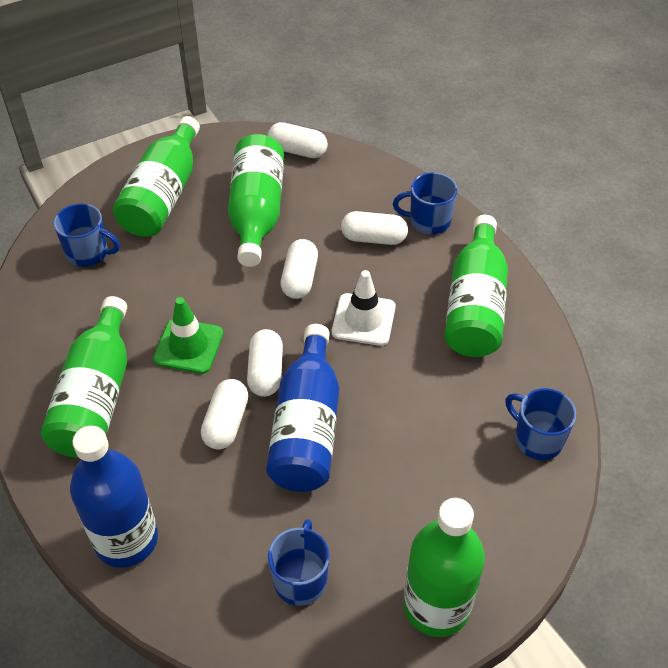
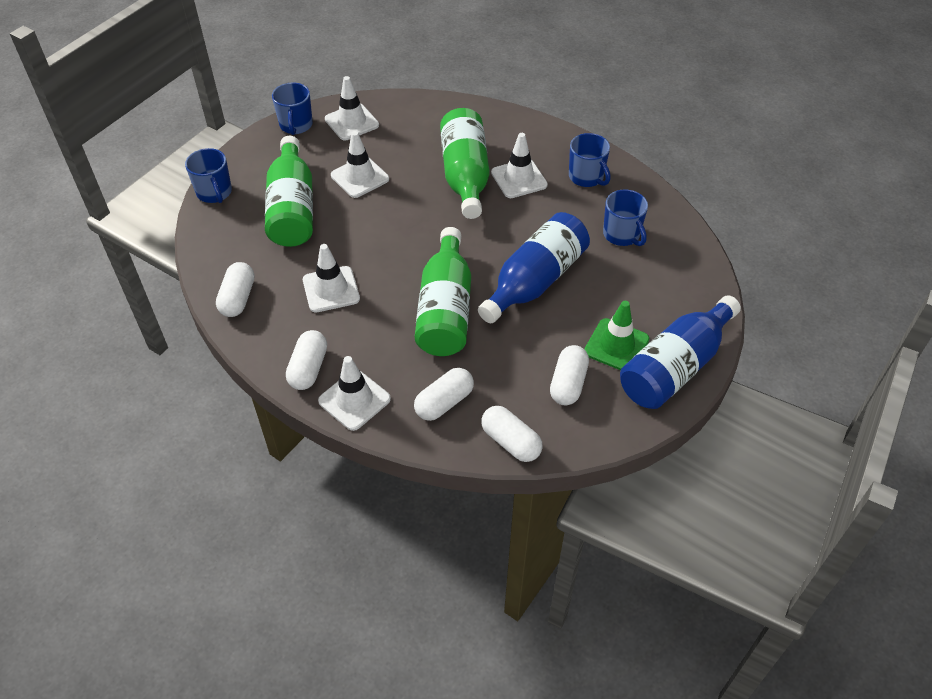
green bottle: [41,296,127,458] [113,116,200,237] [228,134,284,267] [404,498,485,637] [444,215,508,357] = 5 -> [265,136,313,247] [415,227,471,356] [440,108,490,219] = 3
white traffic cone: [332,270,396,346] = 1 -> [303,244,360,313] [318,356,391,431] [325,76,379,140] [331,131,389,198] [491,133,548,198] = 5

